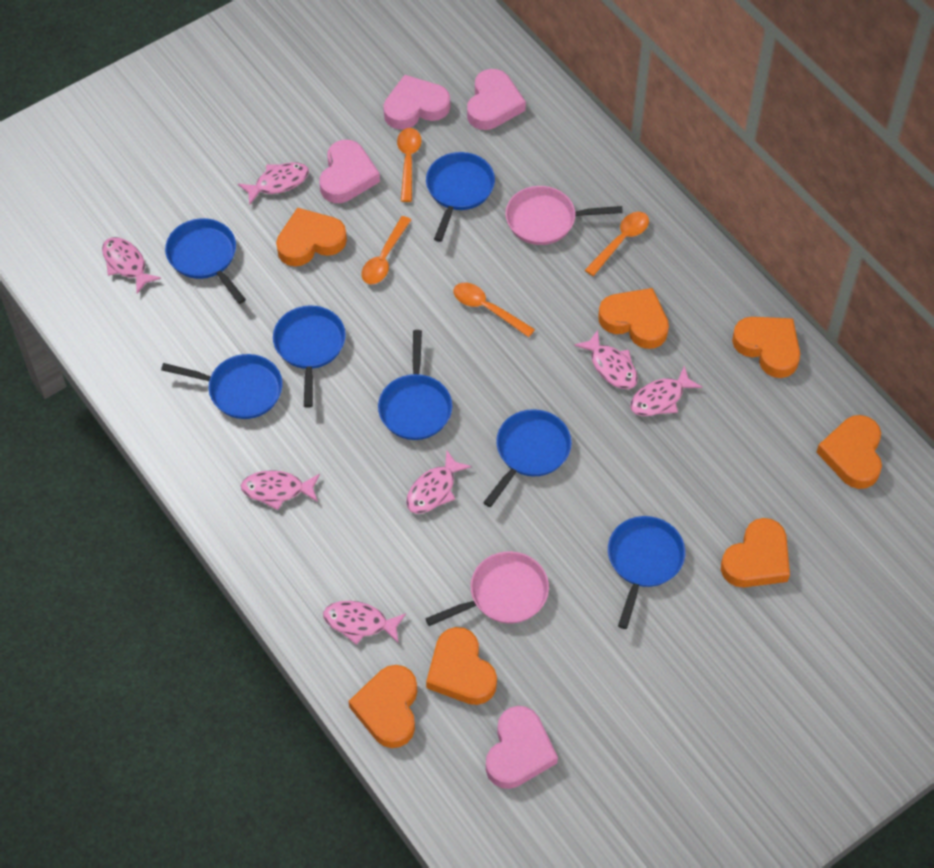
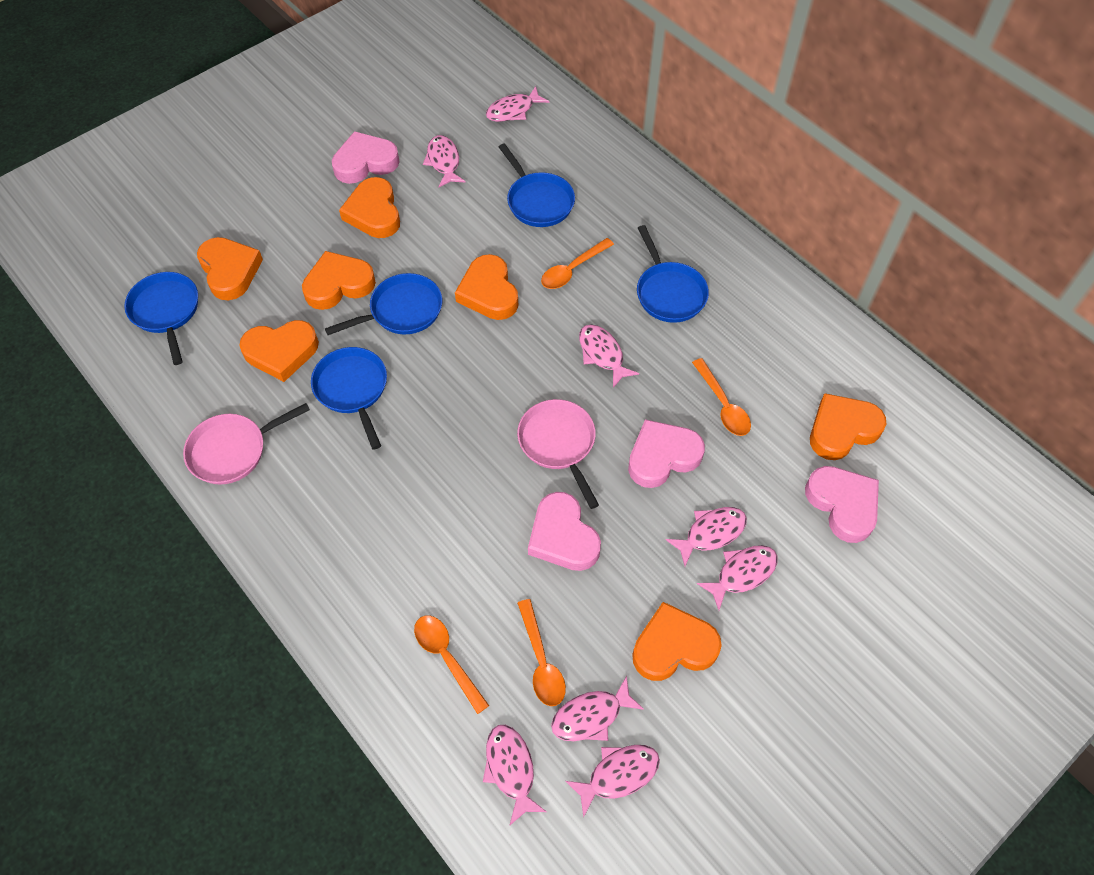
blue pan: [161,354,283,419] [165,218,246,304] [273,305,346,408] [378,330,452,440] [426,152,495,242] [483,409,572,507] [608,516,685,629] = 7 -> [124,272,198,365] [311,347,387,450] [325,273,442,335] [499,143,575,227] [637,225,709,323] = 5
pink fish: [102,237,161,294] [238,162,309,205] [241,470,320,510] [323,601,406,645] [406,451,471,514] [574,330,638,389] [630,366,703,416] = 7 -> [423,135,466,188] [483,725,547,826] [486,86,550,122] [551,676,644,741] [565,745,660,818] [579,324,639,388] [665,507,747,566] [697,545,777,610] = 8

